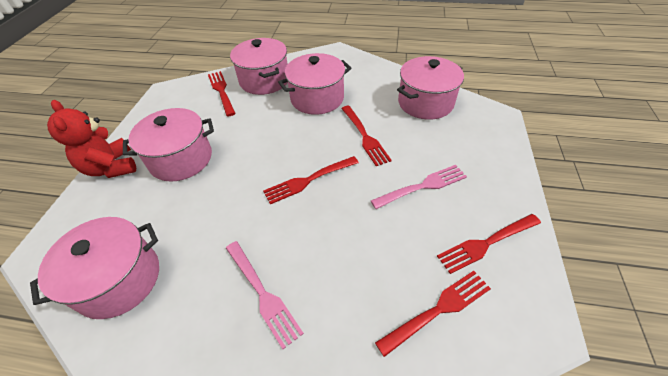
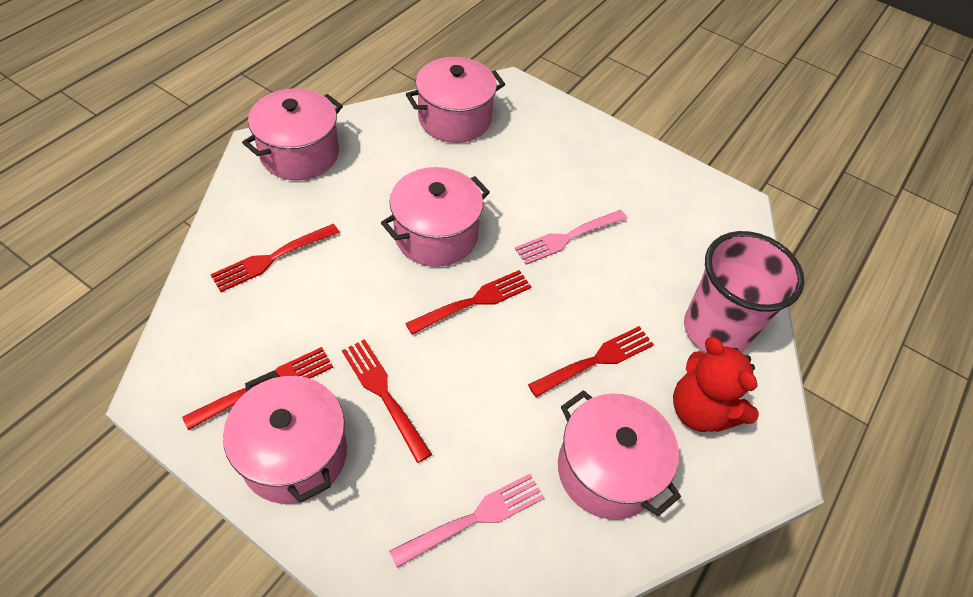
pink cup: none = 0 -> [684,231,804,353] = 1

